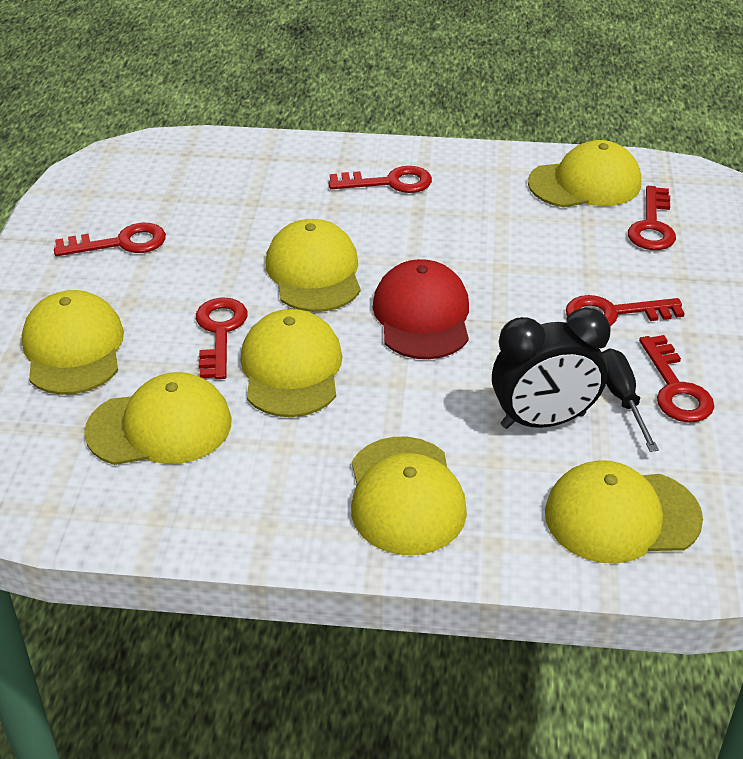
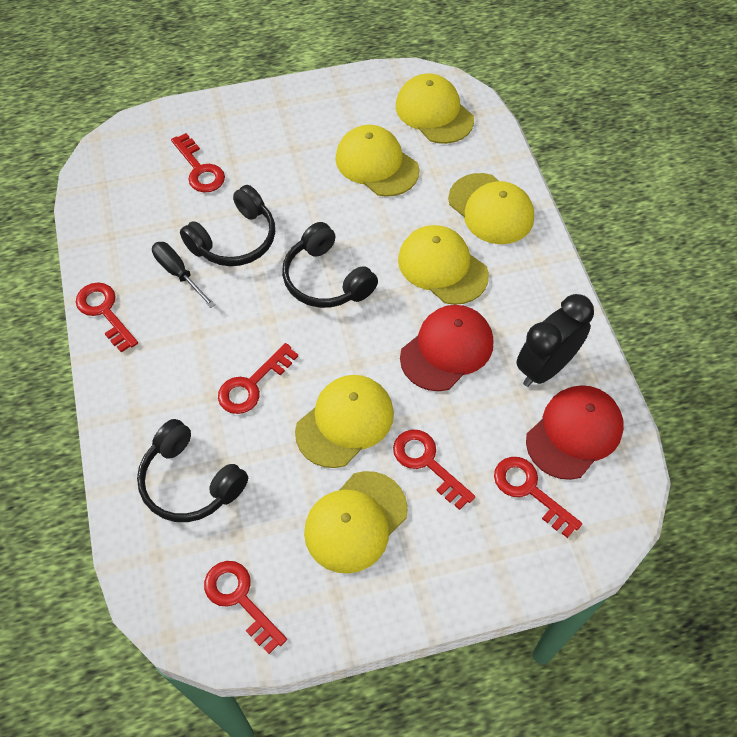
black headphones: none = 0 -> [137,419,248,522] [180,185,275,266] [282,222,378,308] = 3
red cap: [373,259,469,359] = 1 -> [400,305,493,391] [526,385,624,480] = 2
yellow cap: [22,290,124,395] [84,372,232,465] [241,309,342,417] [266,219,361,312] [351,437,467,555] [528,140,641,207] [545,460,703,563] = 7 -> [295,375,394,468] [304,471,408,574] [335,125,419,197] [396,73,474,144] [398,225,489,305] [448,173,534,244] = 6

